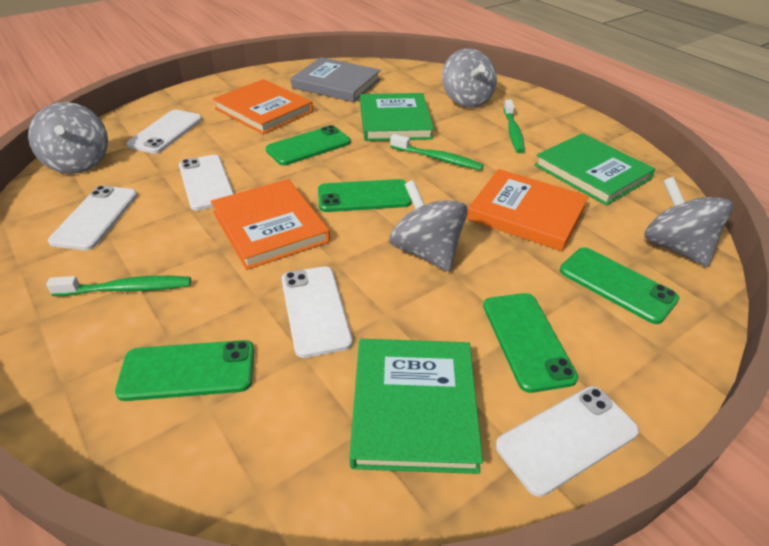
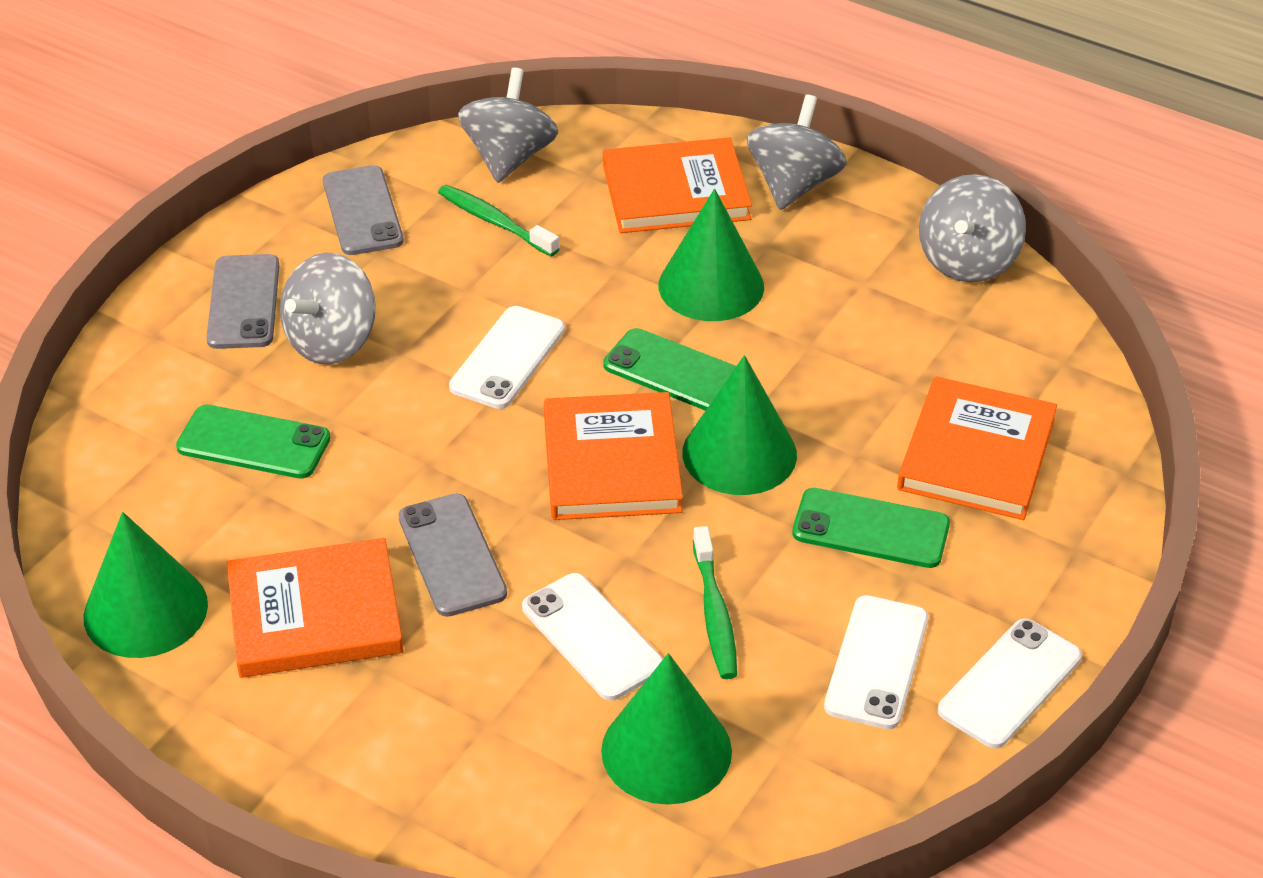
green book: [350,339,483,474] [360,93,434,141] [534,133,655,206] = 3 -> none = 0
green cone: none = 0 -> [83,512,208,658] [601,653,732,805] [659,189,764,321] [682,355,797,495] = 4
green phone: [115,340,254,401] [266,125,351,165] [318,179,411,212] [483,293,578,393] [560,247,679,324] = 5 -> [176,405,331,479] [603,328,736,411] [792,488,950,568] = 3
green toothbrush: [46,276,191,296] [390,134,484,170] [504,99,525,153] = 3 -> [438,185,560,257] [693,526,737,679] = 2
grey book: [291,57,381,102] = 1 -> none = 0
grey phone: none = 0 -> [206,254,279,349] [323,165,404,255] [398,494,507,617] = 3
orange book: [210,179,330,270] [213,79,313,134] [467,169,589,251] = 3 -> [227,538,403,678] [544,392,683,520] [603,137,752,233] [897,376,1057,520] = 4
white phone: [48,185,138,250] [127,110,202,154] [179,155,234,211] [282,266,353,358] [496,386,639,497] = 5 -> [449,306,565,409] [522,573,663,700] [824,595,928,729] [938,618,1082,749] = 4

